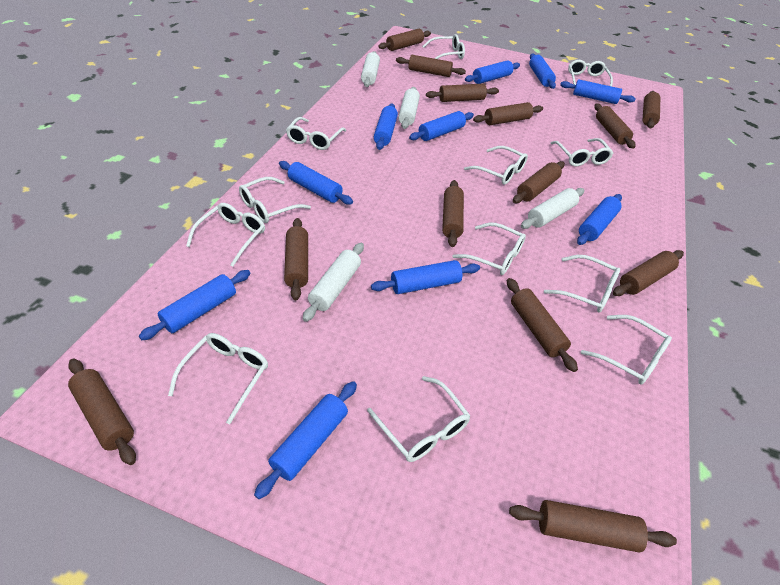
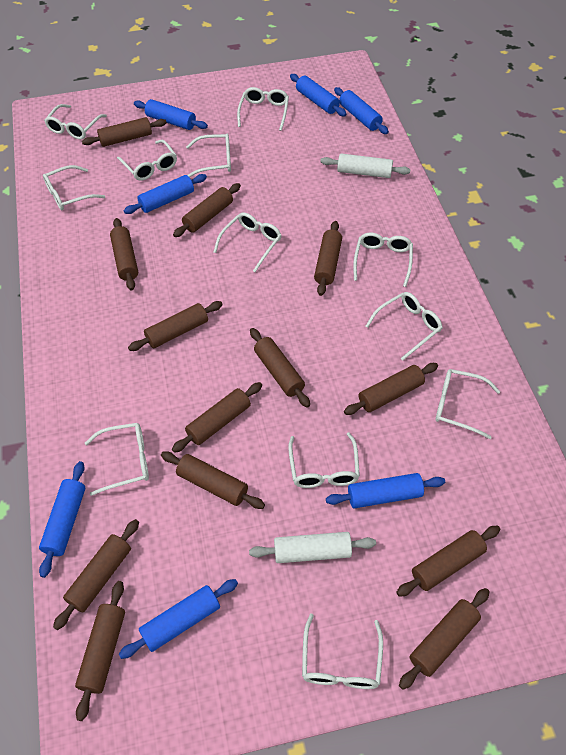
blue rolling pin: [139,270,250,340] [254,381,357,499] [279,161,353,205] [371,260,480,294] [374,103,398,150] [409,111,474,141] [465,60,520,84] [529,54,556,89] [560,79,636,104] [577,194,622,245] = 10 -> [39,461,85,578] [119,579,238,659] [124,174,207,214] [134,99,208,130] [290,74,347,116] [326,473,445,508] [334,87,389,134] = 7
white rolling pin: [303,243,364,322] [361,51,380,87] [398,87,420,129] [521,188,585,229] = 4 -> [249,532,376,563] [320,153,410,178] = 2

